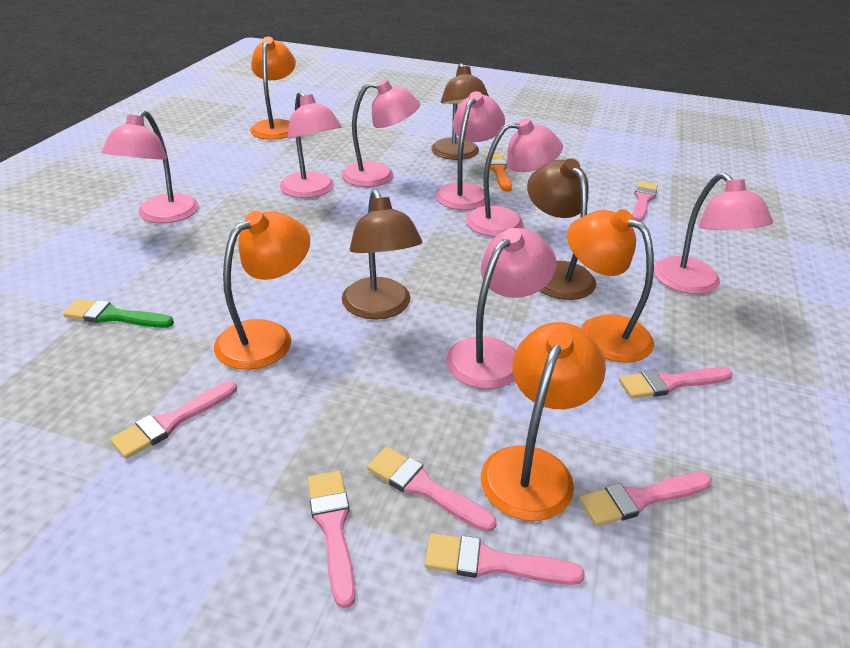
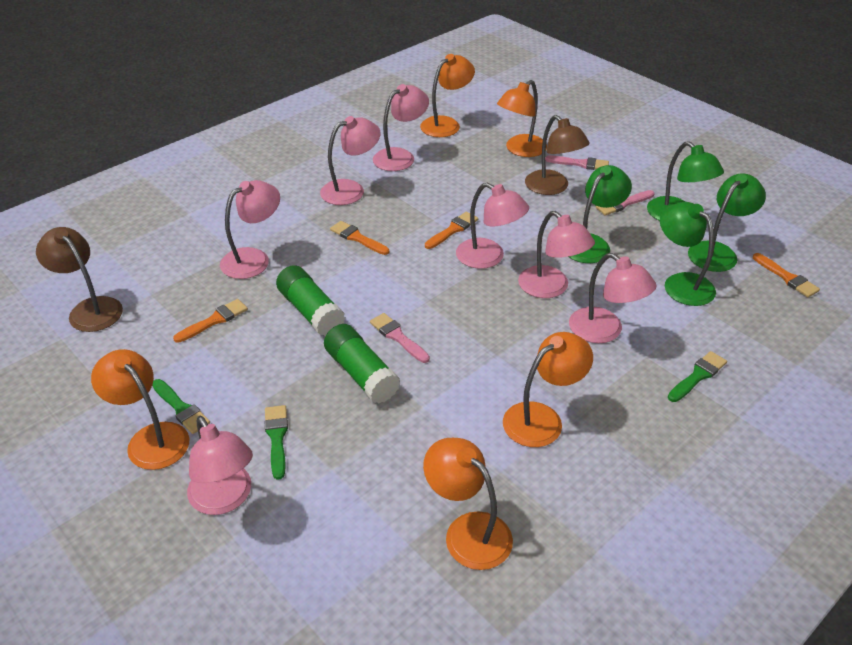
brown lamp: [342,190,422,320] [431,63,489,160] [527,159,596,300] = 3 -> [36,227,123,332] [525,115,590,195] = 2
green brush: [63,299,174,328] = 1 -> [152,379,210,434] [265,405,288,480] [668,351,727,402] = 3
green glue stick: none = 0 -> [276,265,345,336] [324,324,400,403] = 2
green lamp: none = 0 -> [569,165,632,263] [647,141,724,221] [660,202,716,306] [688,173,766,272] = 4
orange brush: [485,154,512,192] = 1 -> [173,299,248,343] [330,221,389,255] [425,212,478,249] [753,253,820,297] = 4
orange lamp: [214,211,310,370] [250,36,296,140] [481,322,606,521] [567,209,654,363] = 4 -> [91,349,190,470] [420,54,475,137] [423,438,513,570] [497,80,547,157] [503,332,593,447] = 5
pink brush: [110,381,237,459] [308,471,356,609] [367,447,497,532] [425,533,585,585] [579,472,712,526] [619,367,733,399] [632,181,658,222] = 7 -> [370,313,430,363] [546,155,609,170] [596,190,654,216] = 3

